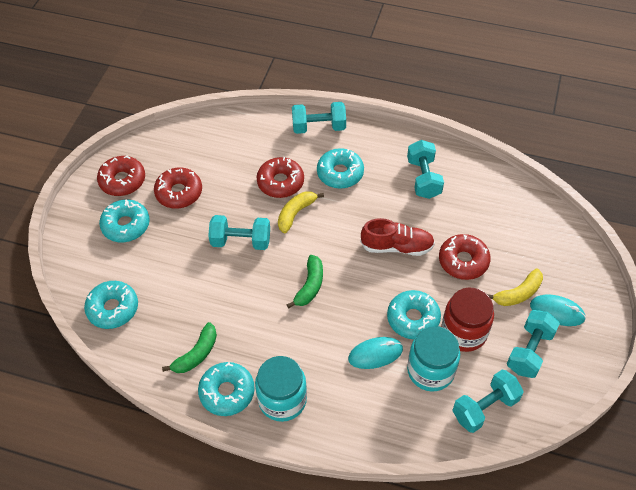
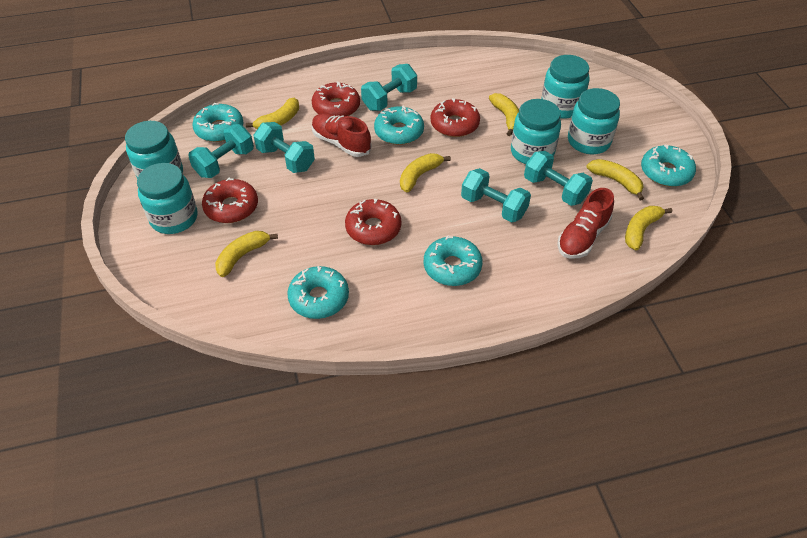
green banana: [162,322,217,373] [286,255,323,309] = 2 -> none = 0
red jar: [441,288,494,352] = 1 -> none = 0
red shoe: [360,218,435,256] = 1 -> [312,113,372,157] [557,188,614,259] = 2
turquoise jar: [255,356,307,422] [407,326,460,392] = 2 -> [125,121,183,178] [137,163,198,234] [511,99,561,164] [541,55,590,119] [568,88,620,154] = 5
turquoise mouse: [348,337,403,369] [530,294,586,326] = 2 -> none = 0
yellow banana: [278,191,324,233] [487,269,543,306] = 2 -> [215,231,278,277] [246,98,299,129] [400,153,451,192] [489,93,519,136] [587,159,644,200] [625,206,672,250] = 6

